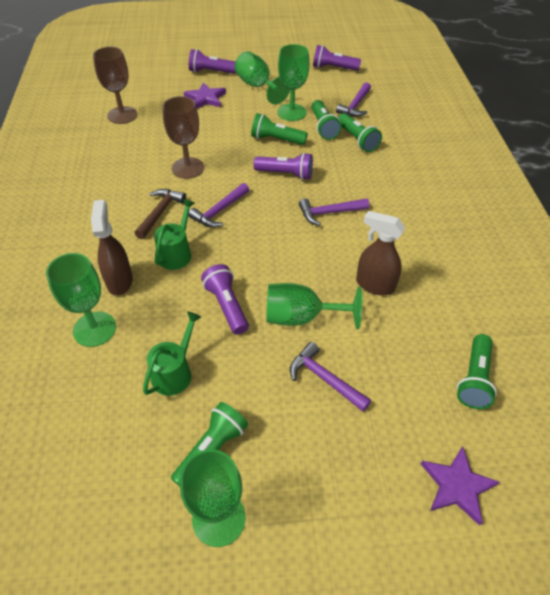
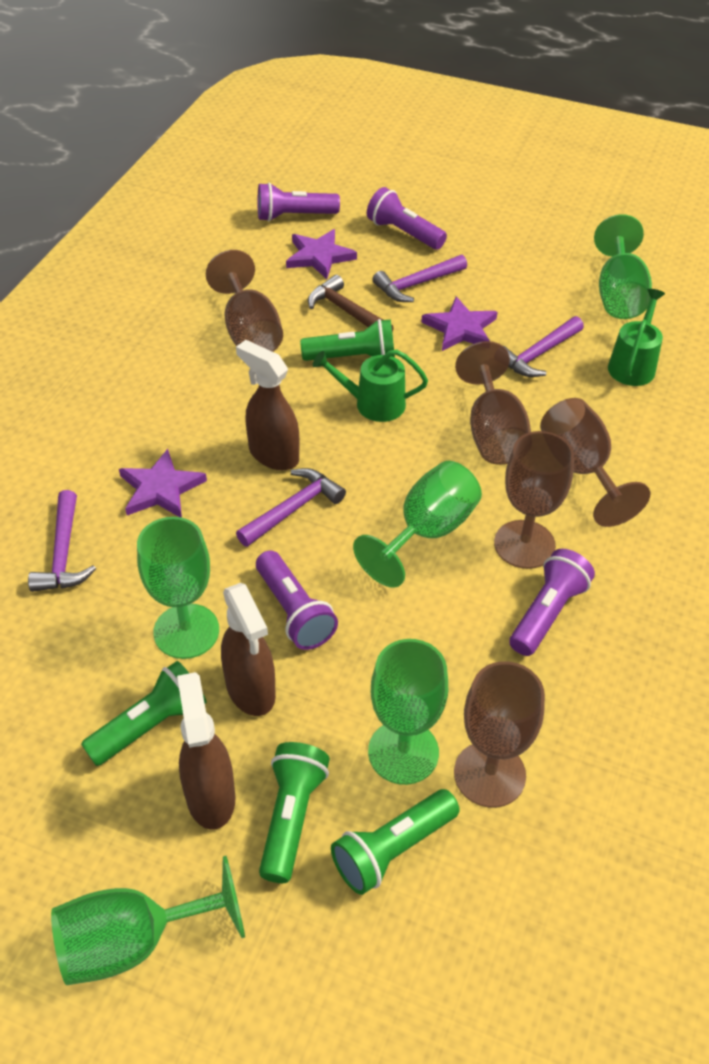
brown goblet: [93,47,137,124] [163,96,204,179] = 2 -> [206,250,283,352] [454,661,545,808] [455,341,531,465] [494,431,574,569] [540,398,650,527] = 5
brown spray bottle: [91,200,133,296] [356,211,405,295] = 2 -> [177,672,236,830] [221,583,276,716] [236,340,300,470] = 3
green flashlight: [171,402,248,486] [251,113,308,145] [311,100,342,140] [338,113,382,152] [457,334,497,409] = 5 -> [81,661,207,766] [259,742,330,883] [300,319,395,361] [331,789,459,895] = 4
purple star: [184,82,226,108] [421,446,500,526] = 2 -> [119,449,207,517] [286,229,357,279] [421,297,498,351] = 3

